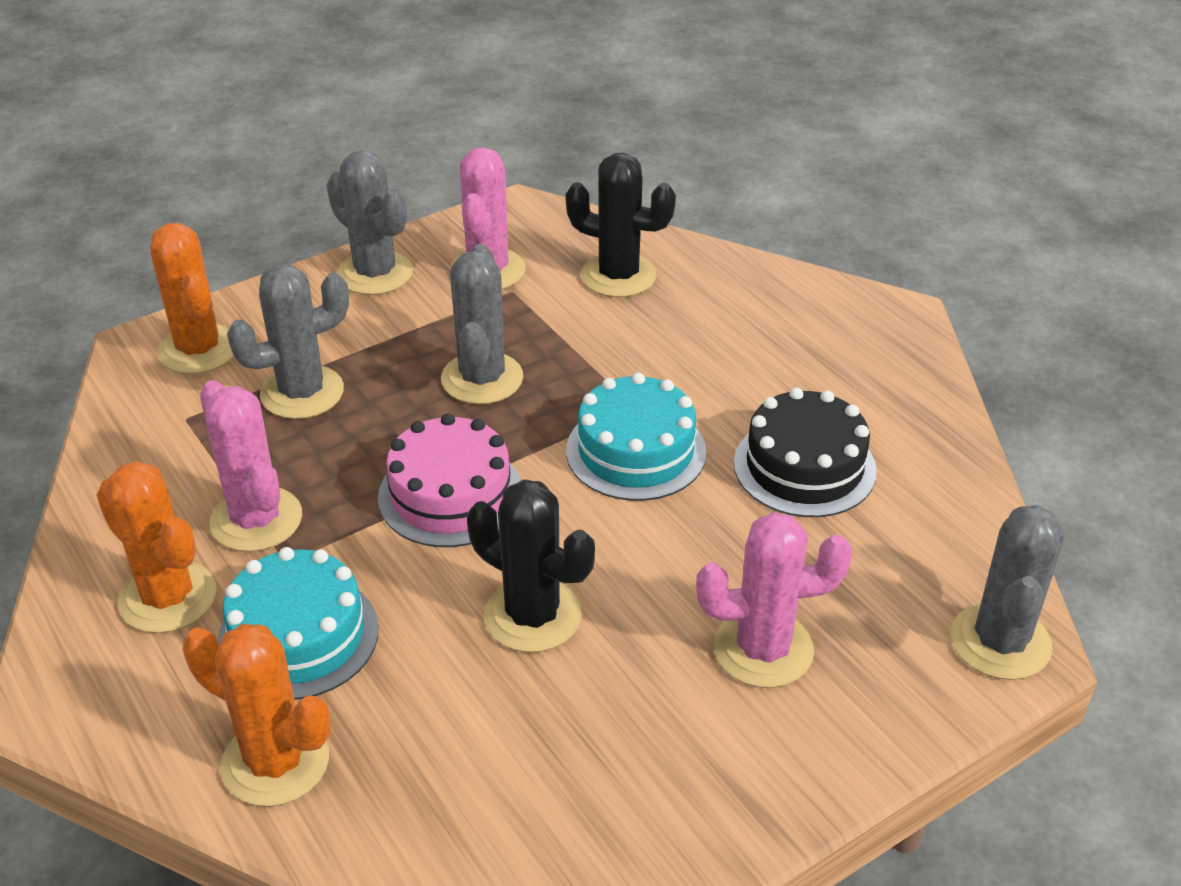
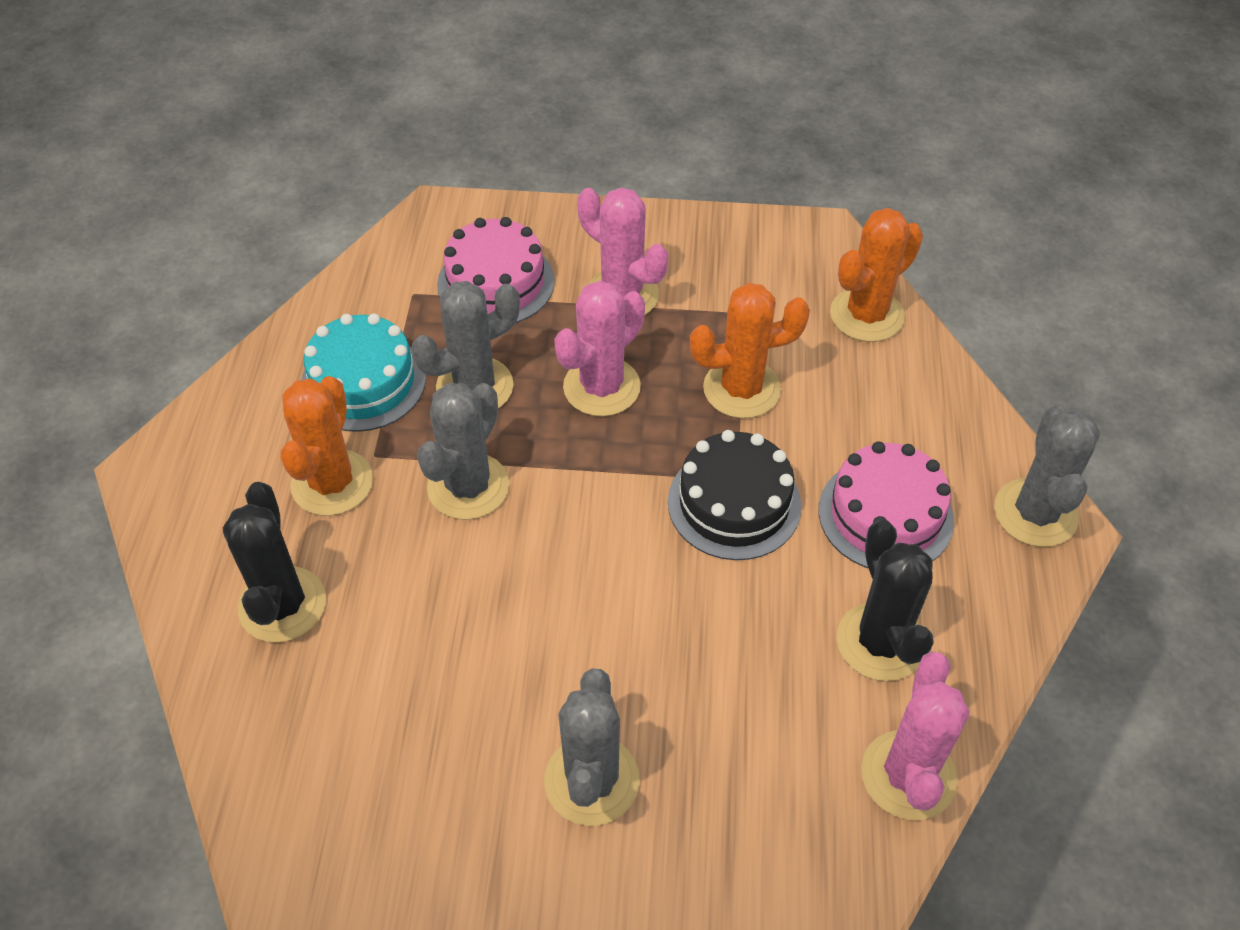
pink cake: [378,413,521,547] = 1 -> [437,217,555,323] [819,441,954,569] = 2
turquoise cake: [217,547,379,700] [566,373,706,501] = 2 -> [302,314,426,432] = 1

